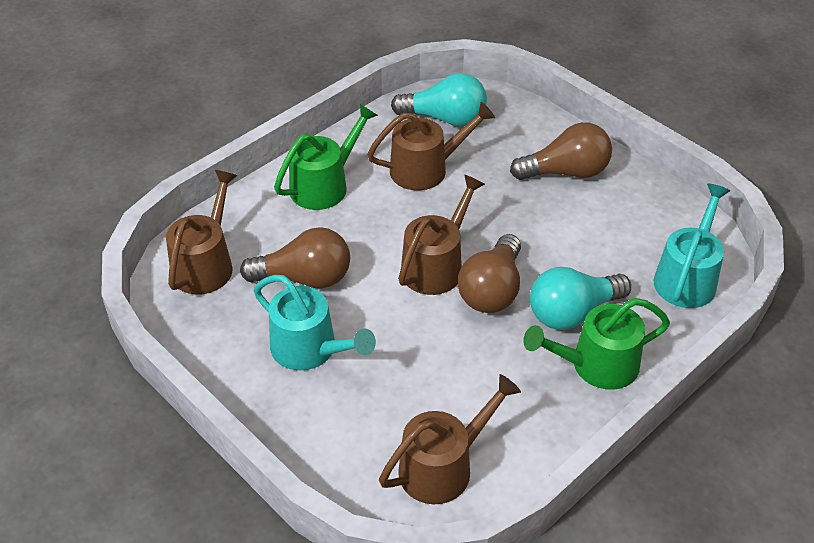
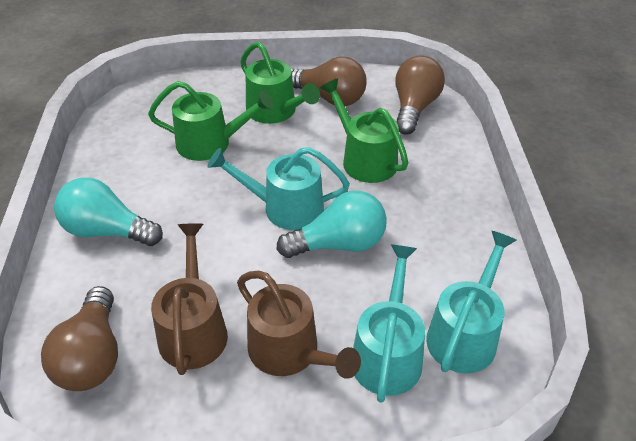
brown watering can: [166,170,237,295] [367,102,495,190] [379,374,521,504] [398,174,485,295] = 4 -> [151,223,228,375] [237,271,361,379] = 2
green watering can: [274,104,378,210] [523,298,670,390] = 2 -> [148,81,274,161] [240,42,320,124] [320,78,409,183] = 3
turquoise watering can: [254,275,376,371] [654,184,730,308] = 2 -> [207,147,350,230] [353,244,425,403] [426,231,516,373] = 3

